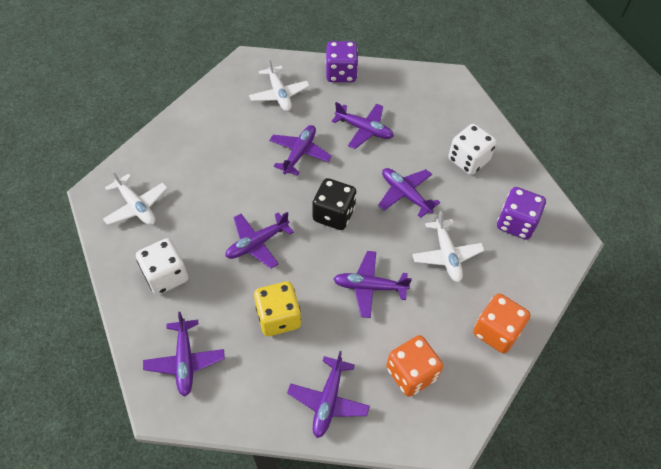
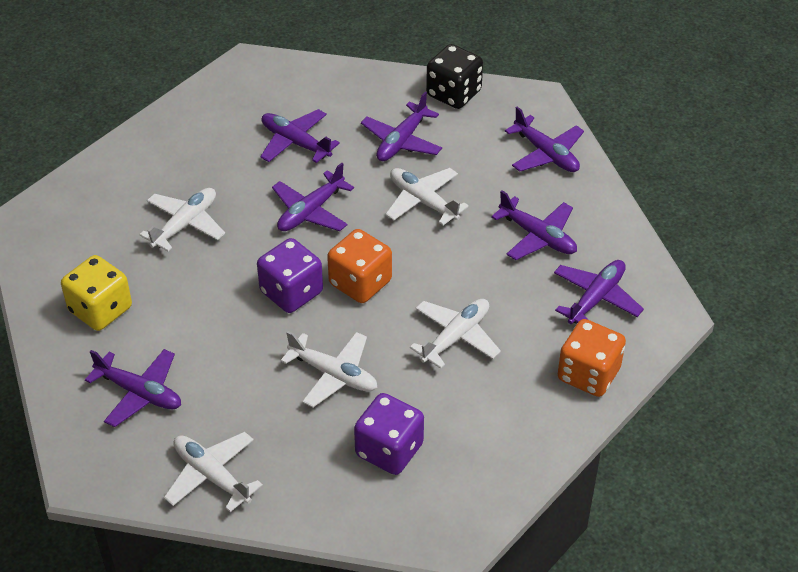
white dice: [136,238,188,295] [448,124,497,175] = 2 -> none = 0
white plane: [103,170,168,225] [249,57,310,111] [412,211,485,282] = 3 -> [139,188,225,251] [164,432,263,512] [280,331,377,407] [385,168,469,225] [410,299,501,369] = 5

